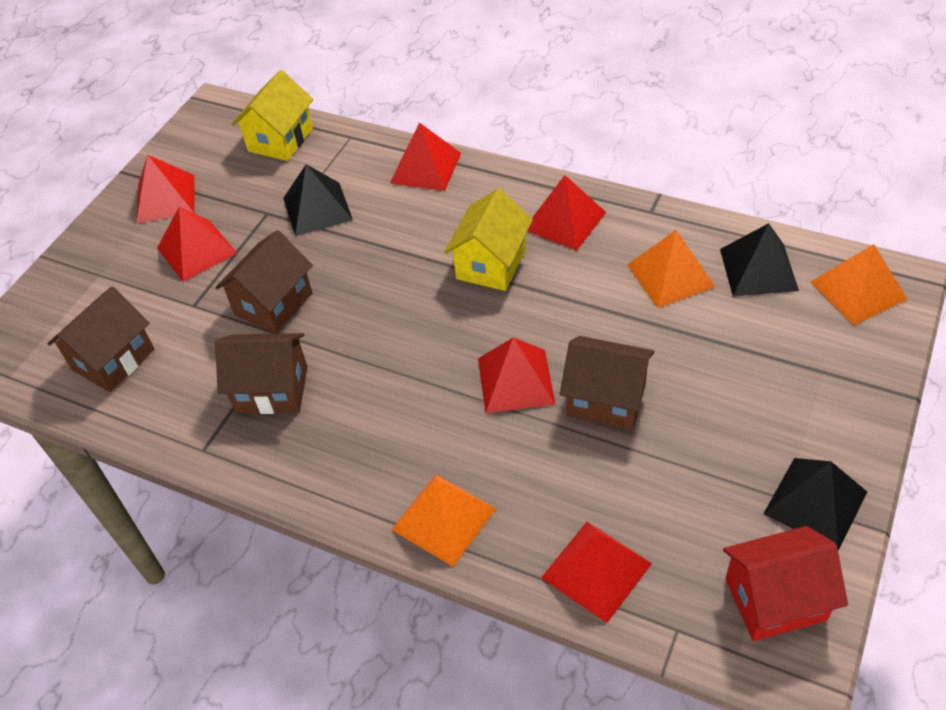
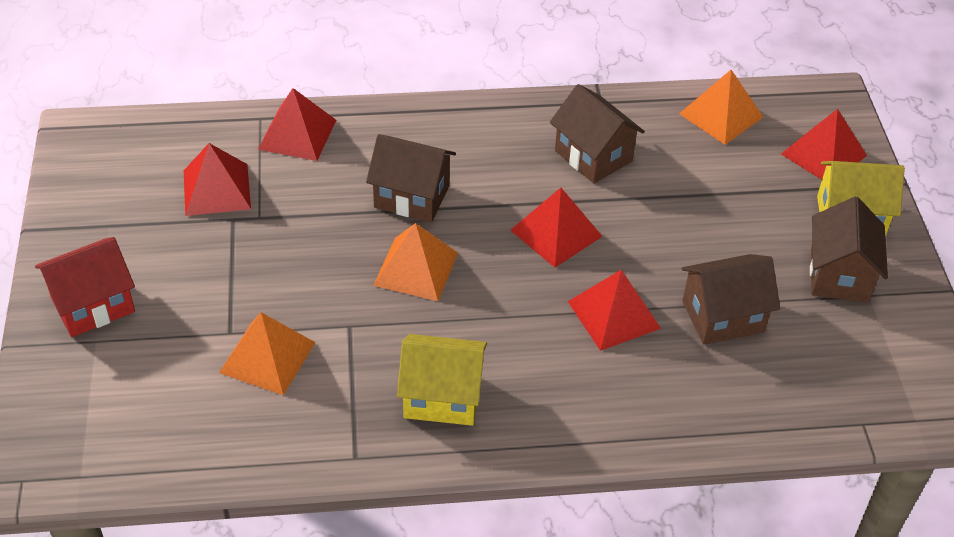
black pyramid: [283,164,353,236] [720,223,799,296] [763,458,867,550] = 3 -> none = 0
red pyramid: [136,155,194,223] [157,207,237,282] [390,122,461,191] [478,337,555,413] [528,175,606,251] [541,522,652,623] = 6 -> [184,143,251,216] [258,88,336,161] [510,188,602,268] [568,270,661,351] [781,109,867,180] = 5

